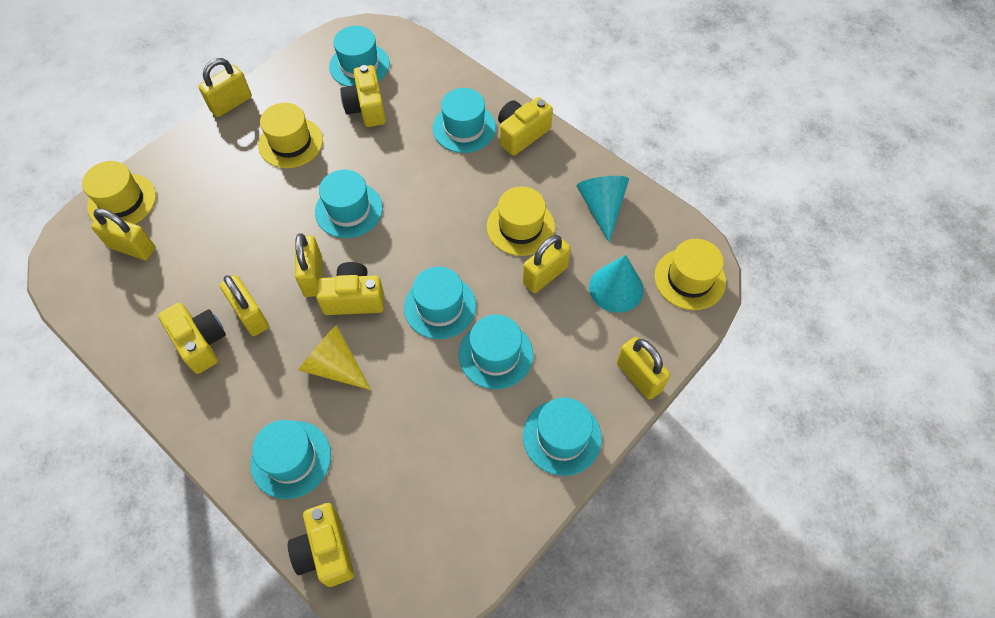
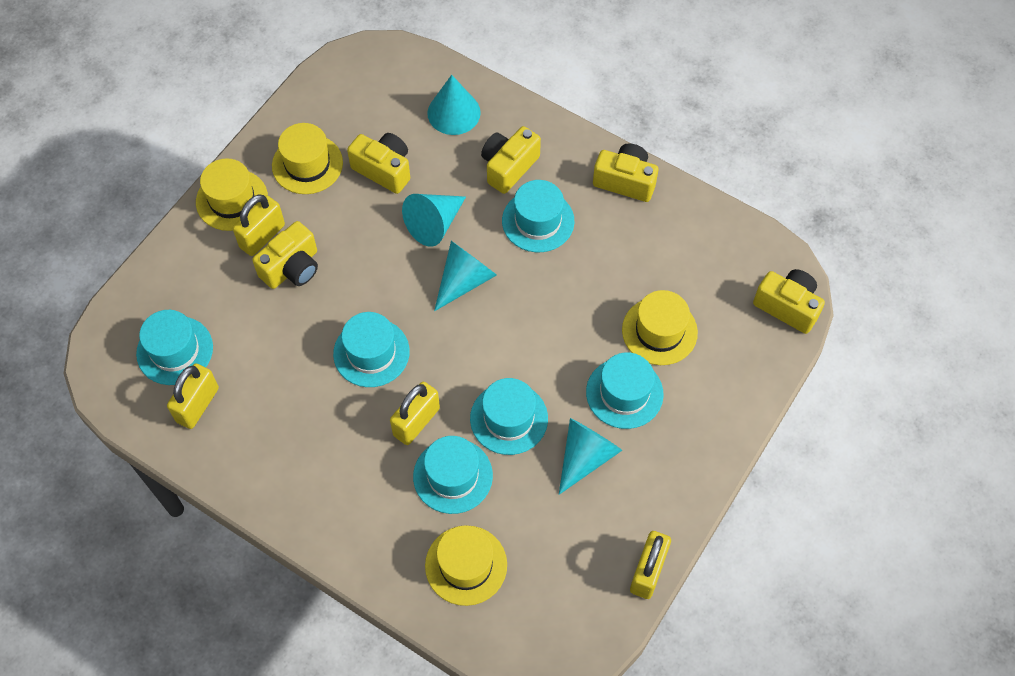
turquoise cone: [577,176,629,243] [589,255,644,313] = 2 -> [402,194,466,247] [427,75,481,135] [434,241,497,311] [559,418,622,495] = 4
turquoise hat: [250,420,331,499] [315,170,383,238] [329,26,390,86] [404,266,476,339] [433,88,496,153] [459,315,533,389] [523,397,602,476] = 7 -> [136,310,213,385] [333,312,410,387] [413,436,493,514] [470,378,548,455] [502,180,574,252] [586,352,664,429] = 6
yellow cone: [298,325,371,390] = 1 -> none = 0
yellow padlock: [91,208,155,260] [199,58,252,117] [220,275,269,336] [295,233,323,297] [523,235,571,293] [617,337,670,400] = 6 -> [167,363,219,429] [233,194,285,256] [390,382,440,445] [630,531,671,599] = 4

